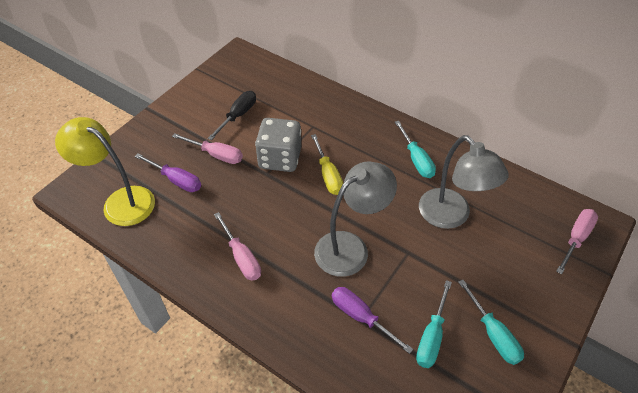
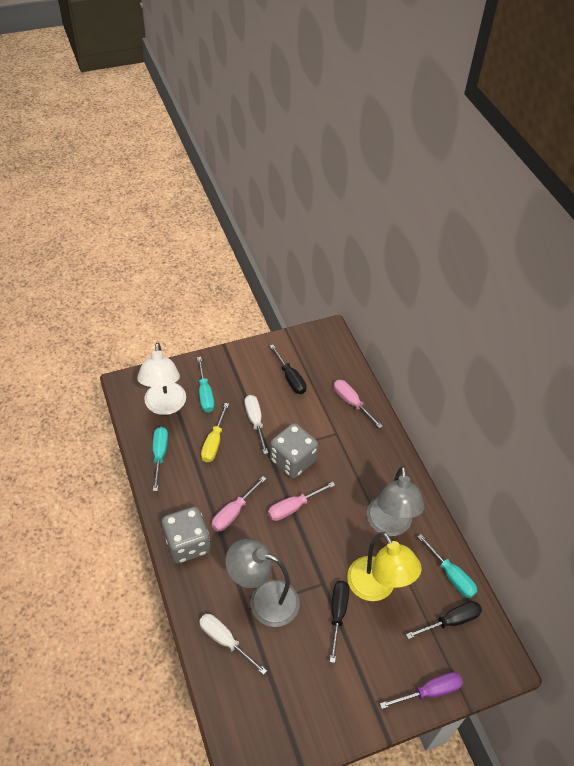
black screwdriver: [207,91,256,140] = 1 -> [270,345,306,394] [330,581,349,663] [406,601,482,639] = 3
grey dice: [255,118,301,172] = 1 -> [162,507,210,564] [270,423,318,478] = 2
purple screwdriver: [135,154,201,192] [332,287,413,354] = 2 -> [380,672,463,709] = 1
white lamp: none = 0 -> [137,343,186,415] = 1
white screwdriver: none = 0 -> [199,614,267,675] [244,395,268,454] = 2

